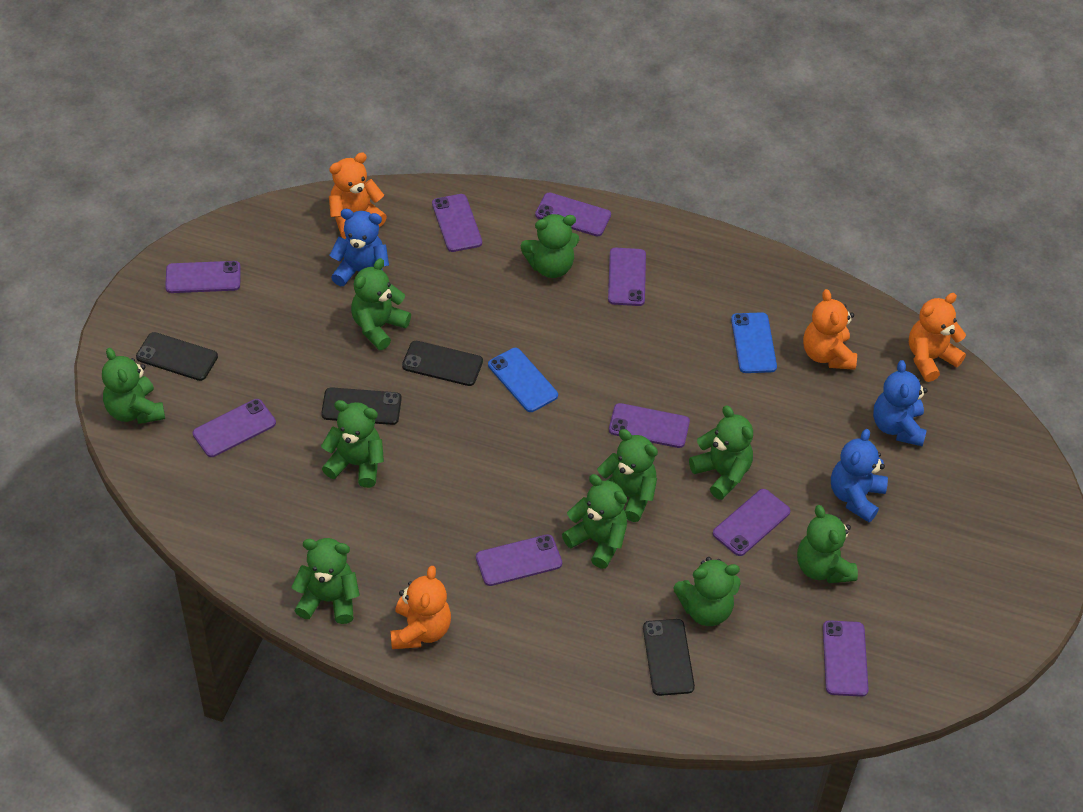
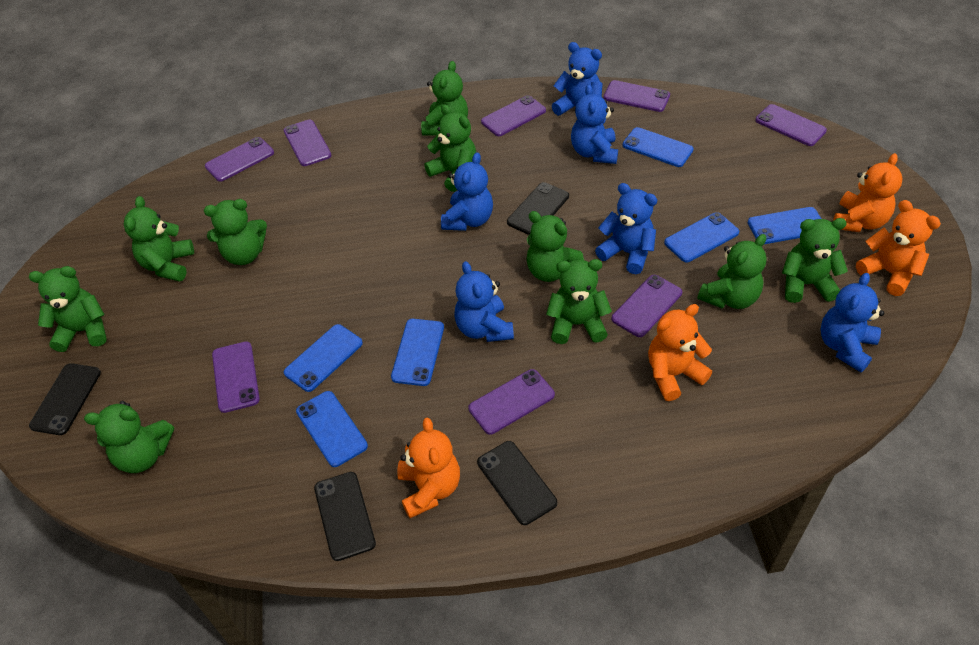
blue phone: [488,348,558,412] [731,312,777,373] = 2 -> [284,324,363,392] [296,391,368,467] [391,319,444,386] [622,127,694,167] [664,212,739,262] [748,207,821,244] = 6
blue teddy bear: [329,209,389,286] [831,429,888,522] [873,360,928,446] = 3 -> [441,152,493,231] [454,261,514,342] [552,42,603,116] [571,84,618,164] [595,183,657,274] [820,273,884,372] = 6
purple phone: [165,261,241,293] [193,399,276,457] [432,194,482,252] [476,534,562,586] [535,193,611,237] [608,248,646,306] [609,403,690,448] [713,489,791,556] [823,620,869,697] = 9 -> [205,137,274,182] [212,341,260,413] [284,120,332,166] [468,369,555,435] [481,95,546,136] [604,80,670,112] [611,275,682,337] [755,104,827,146] = 8

